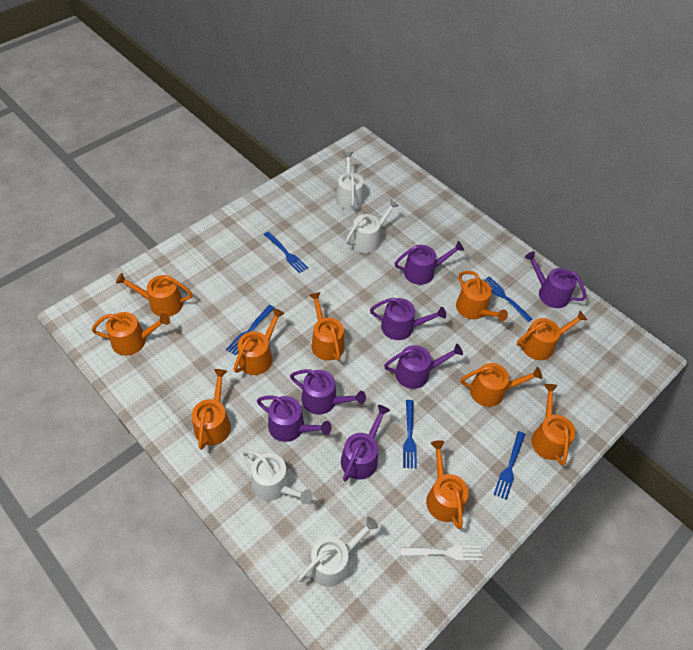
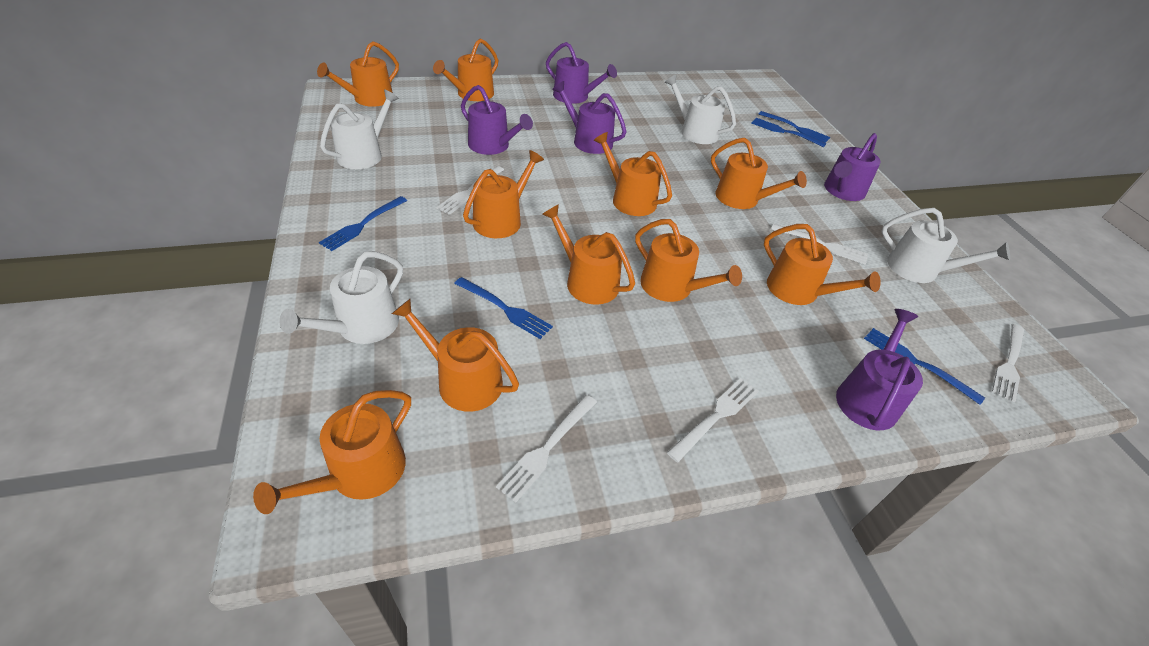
purple watering can: [257,395,332,442] [290,369,366,415] [341,405,390,481] [370,298,446,340] [384,344,463,389] [395,241,464,285] [525,251,586,308] = 7 -> [461,85,533,155] [546,42,617,104] [552,81,627,154] [824,133,881,201] [836,309,923,430] = 5
white fork: [400,545,482,561] = 1 -> [436,166,504,215] [496,395,597,502] [667,378,759,462] [771,224,868,265] [992,324,1024,403] = 5

